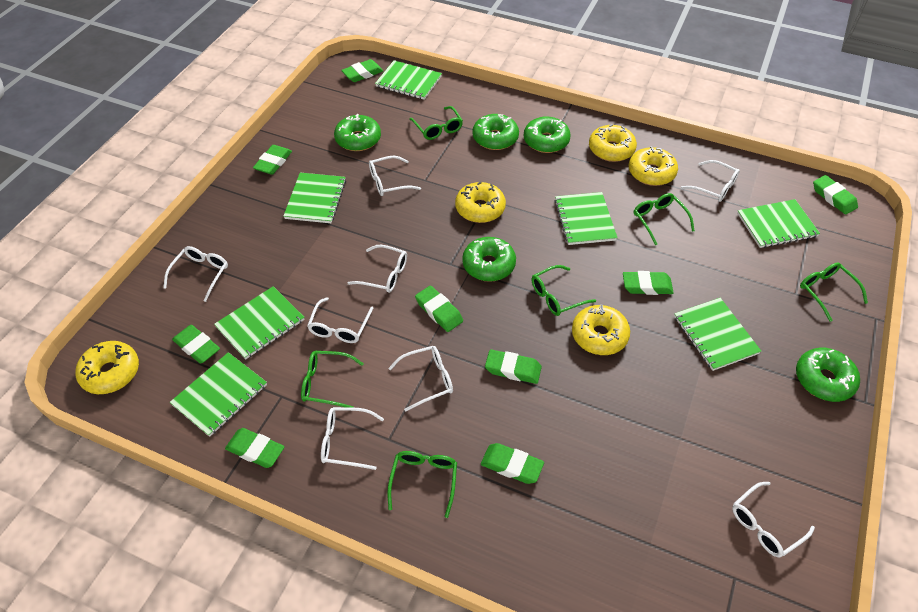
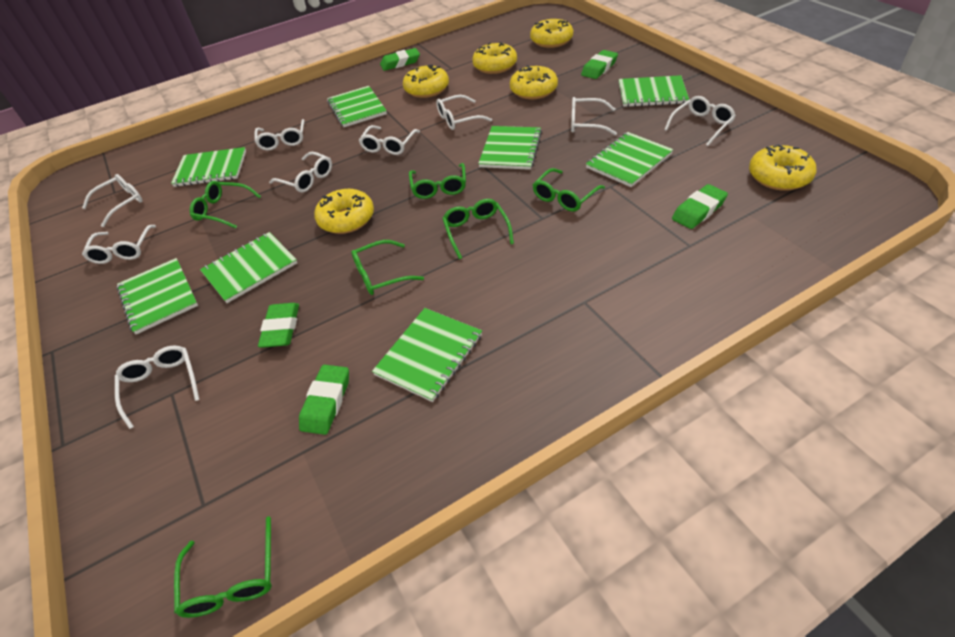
green donut: [334,114,381,151] [462,237,516,282] [472,114,519,150] [524,116,571,153] [796,348,860,402] = 5 -> none = 0
green eraser: [172,325,220,364] [225,428,284,468] [253,145,292,175] [341,59,383,82] [415,286,463,332] [481,443,544,484] [485,350,542,384] [623,271,674,295] [813,175,858,215] = 9 -> [258,303,299,347] [299,365,349,435] [380,48,420,71] [581,50,618,79] [672,184,728,229] = 5
green notebook: [170,352,267,437] [214,286,305,359] [284,173,346,223] [375,60,442,100] [554,192,618,245] [674,298,761,371] [737,199,820,248] = 7 -> [116,258,198,334] [171,147,246,187] [200,232,297,303] [327,86,387,127] [372,308,482,402] [478,126,542,170] [586,132,673,187] [619,75,689,107] = 8
white glasses: [163,246,228,302] [307,297,373,343] [321,407,384,470] [348,245,407,293] [369,155,421,196] [388,346,453,412] [681,160,740,202] [732,482,815,558] = 8 -> [82,174,143,227] [82,225,156,264] [115,345,199,429] [255,119,305,150] [269,152,332,192] [359,125,420,155] [436,95,492,130] [571,97,617,135] [664,96,736,146] = 9
yellow donut: [76,341,139,394] [455,182,506,223] [572,304,630,355] [589,124,637,162] [629,146,678,186] = 5 -> [314,189,374,234] [403,65,449,98] [472,42,517,74] [510,65,558,99] [530,19,573,48] [749,144,817,191] = 6

